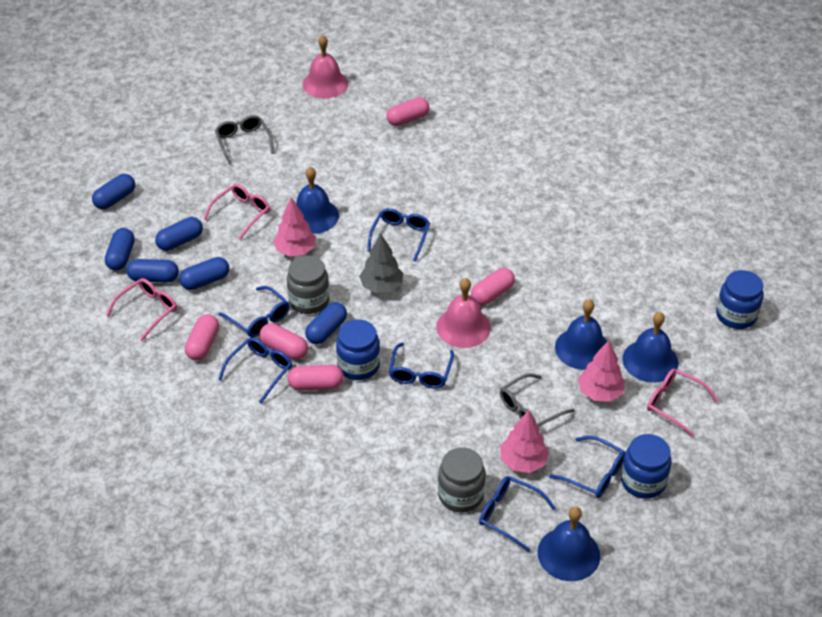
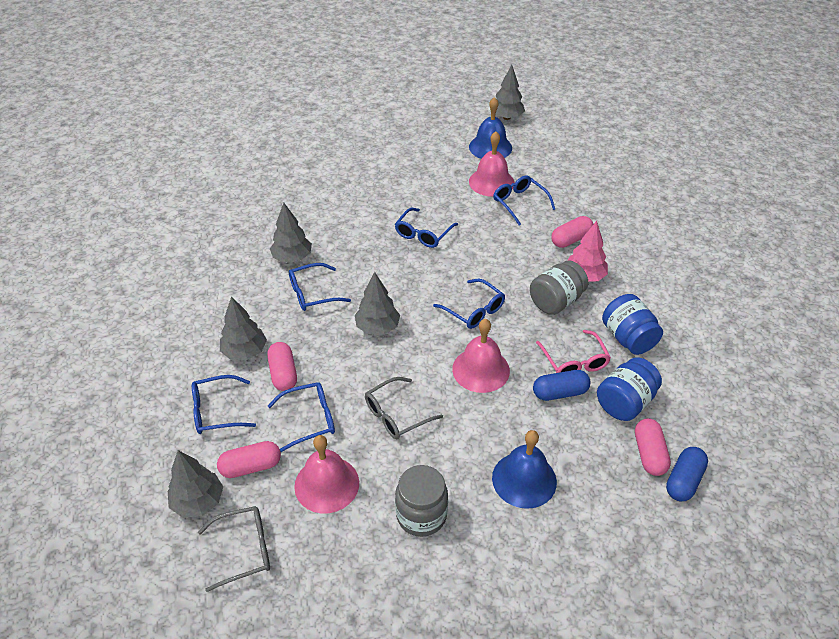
blue bell: [296,166,339,234] [537,506,600,581] [555,299,607,370] [622,312,678,382] = 4 -> [469,97,512,159] [492,430,557,509] = 2
blue capsule: [92,174,135,209] [105,228,135,271] [126,259,179,282] [155,217,203,251] [179,257,229,290] [305,302,347,344] = 6 -> [533,370,591,401] [666,447,708,501] = 2
blue jar: [336,319,380,380] [621,434,672,499] [716,270,763,329] = 3 -> [597,357,662,421] [602,294,663,355] = 2
grey tree: [359,233,403,293] = 1 -> [168,450,223,518] [220,296,267,360] [270,203,312,263] [355,272,400,335] [495,65,525,120] = 5
pink bell: [303,35,348,98] [436,278,491,348] = 2 -> [294,435,359,513] [452,319,510,393] [469,132,515,197] = 3
pink capsule: [185,314,219,360] [259,323,308,359] [288,365,344,391] [387,97,429,126] [471,268,515,305] = 5 -> [217,441,281,478] [267,342,297,391] [551,216,593,248] [635,418,671,476] = 4
pink glasses: [106,278,177,341] [204,184,270,240] [647,369,718,437] = 3 -> [536,330,611,373] = 1
pink tree: [273,197,316,256] [500,410,549,473] [578,340,625,402] = 3 -> [567,221,608,282] = 1

